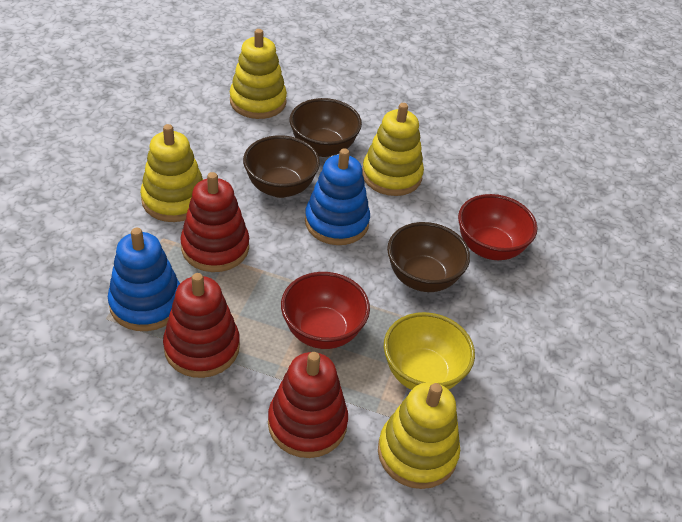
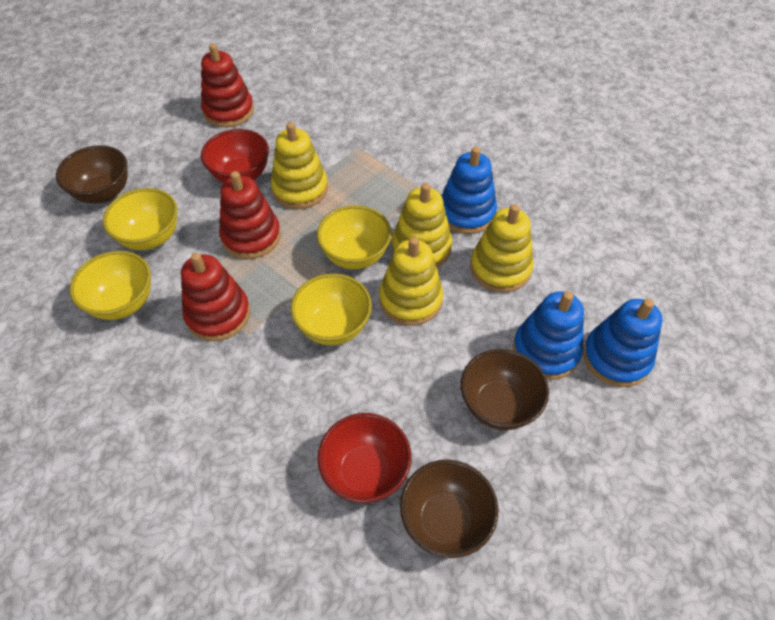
blue stacking toy: [108,228,180,331] [305,148,370,245] = 2 -> [441,147,497,234] [513,291,584,380] [583,299,663,387] = 3
yellow bowl: [384,312,475,390] = 1 -> [70,251,151,320] [103,188,178,250] [291,273,372,345] [317,205,392,269] = 4

